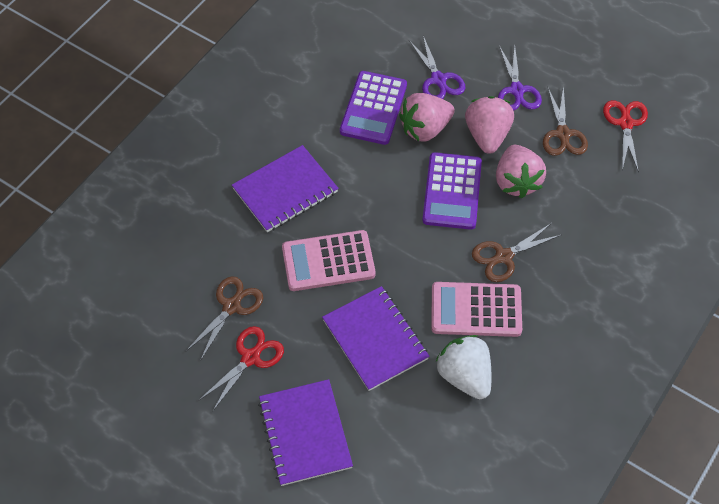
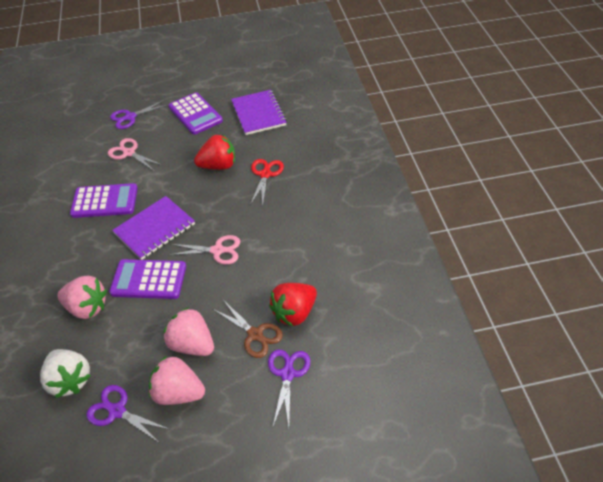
brown scissors: [186,276,263,361] [472,223,561,282] [543,85,588,156] = 3 -> [213,300,283,358] = 1
pink calculator: [282,230,376,291] [431,282,522,337] = 2 -> none = 0
pink scissors: none = 0 -> [108,138,162,171] [169,235,240,265] = 2
purple calculator: [340,71,407,145] [422,152,482,230] = 2 -> [70,183,138,218] [109,259,186,299] [169,92,223,135] = 3
purple notebook: [232,145,339,232] [258,379,353,486] [322,286,429,391] = 3 -> [112,196,195,260] [231,90,287,135] = 2
purple scissors: [409,36,465,99] [498,45,542,111] = 2 -> [86,385,169,443] [110,100,169,129] [268,349,310,426] = 3
red scissors: [199,326,284,411] [603,100,648,172] = 2 -> [250,159,284,207] = 1
red strawberry: none = 0 -> [194,134,235,170] [269,283,317,327] = 2

